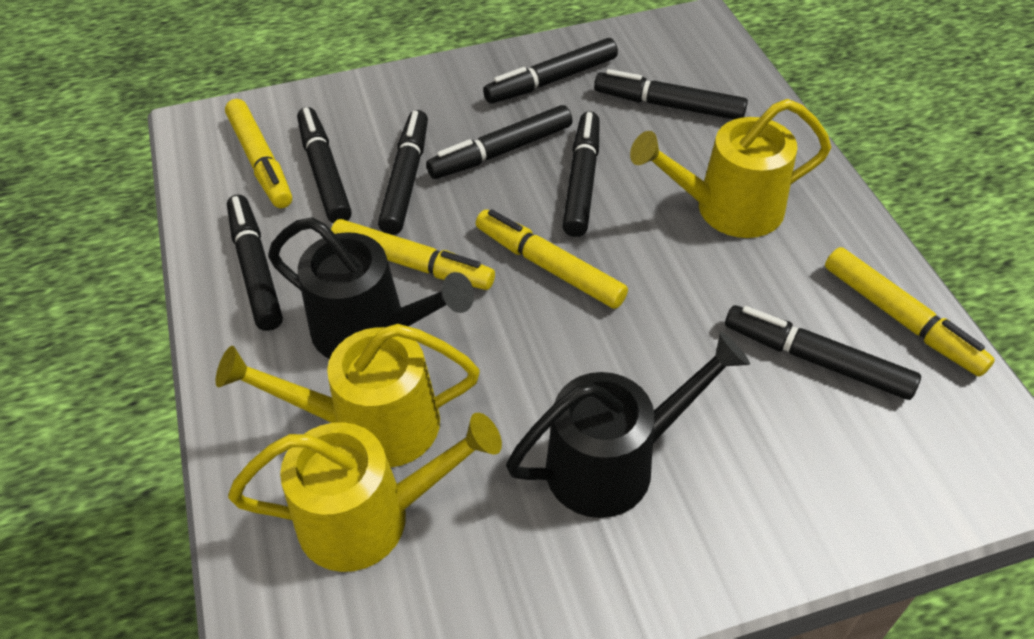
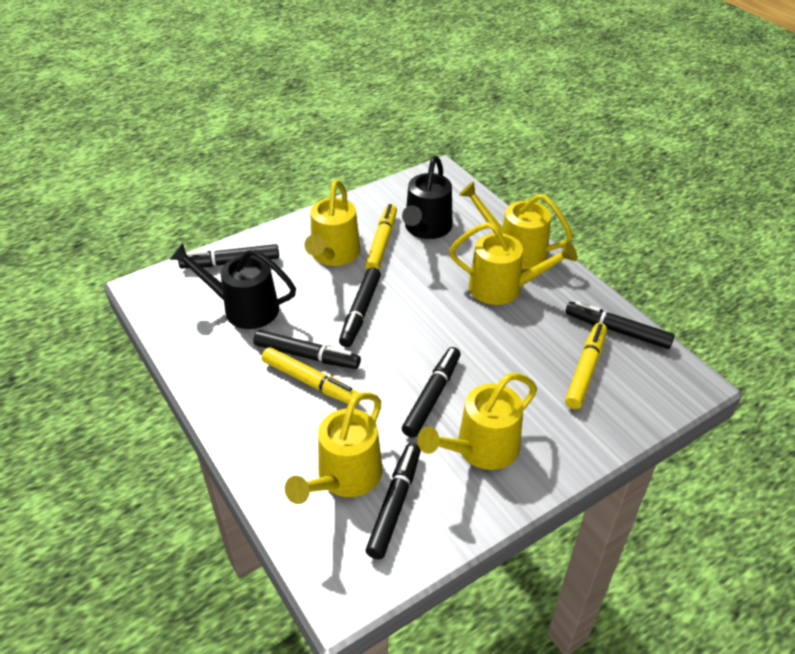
black marker: [227,195,283,331] [297,107,352,224] [378,110,428,235] [426,105,573,179] [483,38,618,103] [562,111,600,237] [594,69,748,119] [725,305,921,400] = 8 -> [178,244,279,268] [253,330,361,369] [339,267,381,347] [366,443,421,559] [402,347,461,438] [566,301,675,349] = 6
yellow marker: [225,99,292,208] [331,219,495,290] [476,209,628,309] [825,247,995,377] = 4 -> [262,347,360,406] [365,204,397,270] [565,323,607,409] = 3
yellow watering can: [215,324,480,468] [228,413,502,572] [630,99,831,238] = 3 -> [285,392,383,504] [305,180,361,266] [417,373,537,470] [449,222,577,305] [459,181,573,269] = 5

